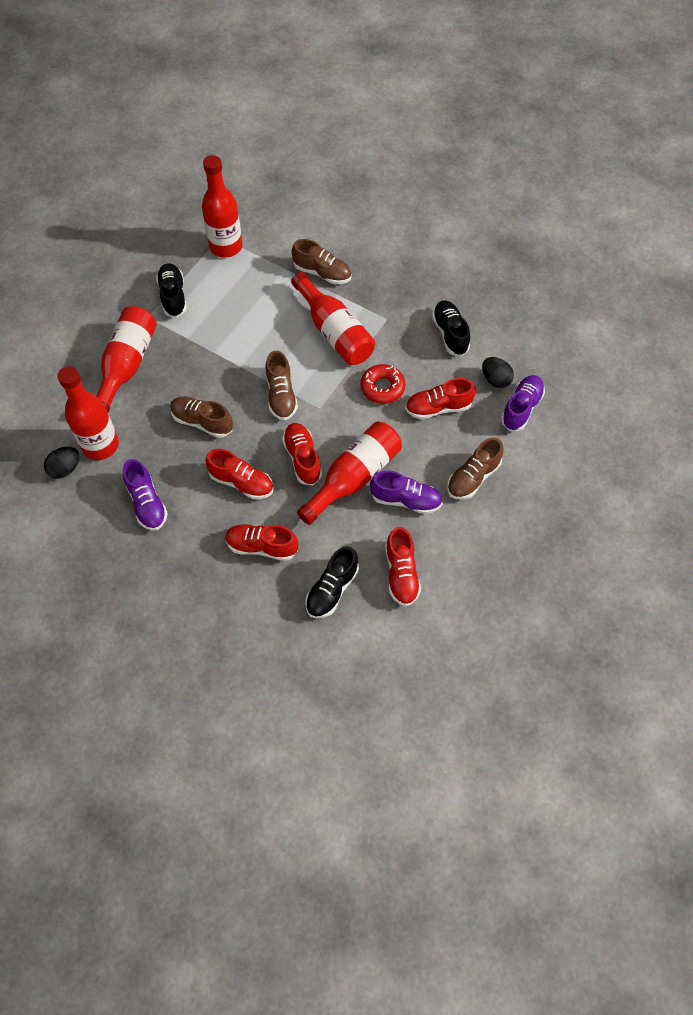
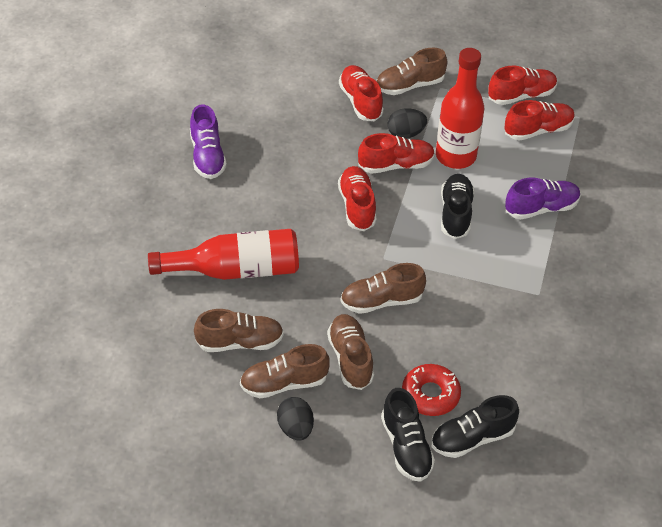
brown shoe: [170,396,233,438] [265,350,298,421] [292,239,352,284] [447,438,504,500] = 4 -> [194,309,284,352] [240,344,330,398] [327,314,374,390] [340,263,426,314] [376,48,447,95] = 5
purple shoe: [123,459,168,531] [370,470,443,514] [501,375,545,431] = 3 -> [190,104,227,179] [505,178,581,220] = 2
red bottle: [57,366,119,460] [97,306,157,412] [202,155,242,258] [291,272,375,365] [297,422,402,525] = 5 -> [148,229,299,280] [436,48,484,169] = 2

